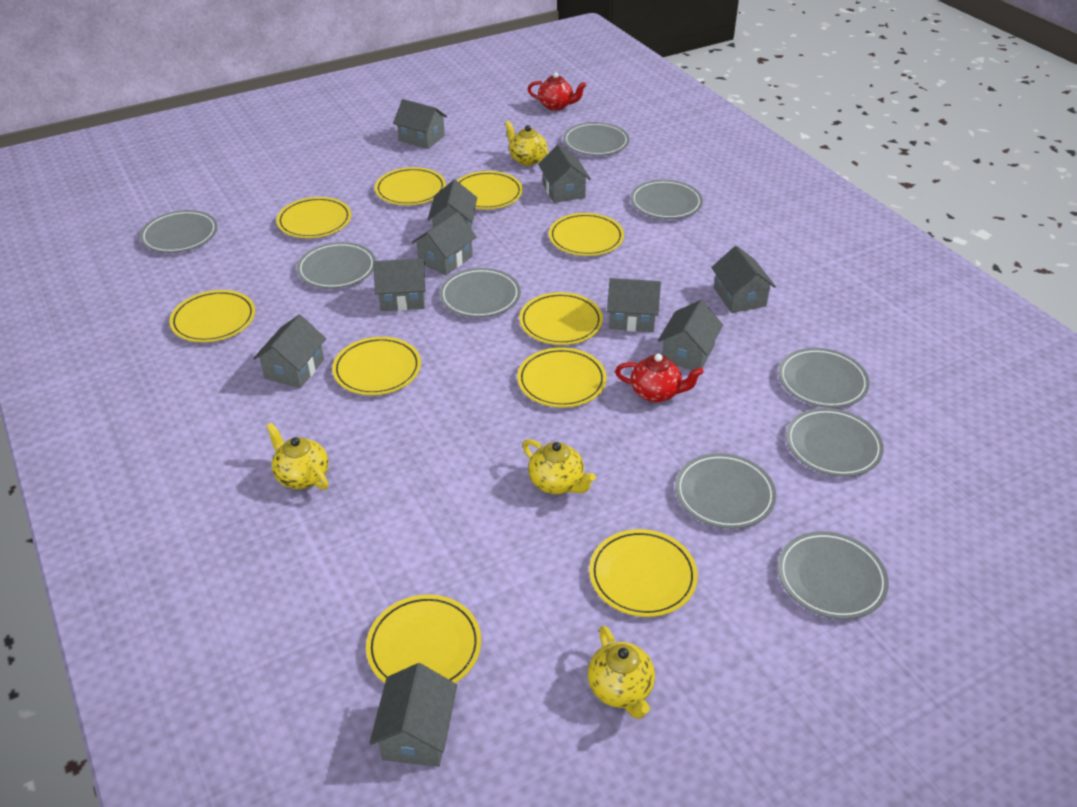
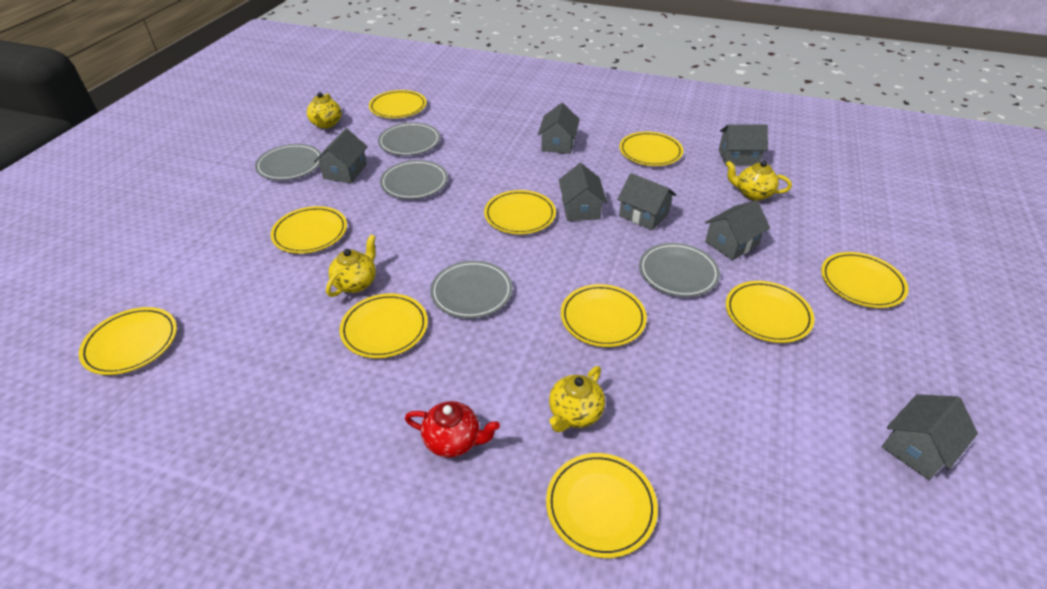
grey house: [253,315,326,388] [369,663,457,767] [373,259,425,311] [393,99,447,149] [412,212,476,275] [427,180,477,228] [538,144,591,203] [607,278,661,332] [658,300,723,370] [711,246,776,313] = 10 -> [314,129,368,183] [538,103,580,154] [559,163,607,221] [617,173,676,230] [705,200,770,260] [719,124,768,166] [882,394,978,480] = 7
grey plate: [140,210,218,253] [297,242,376,289] [440,268,521,318] [563,122,629,156] [631,180,703,219] [675,453,776,529] [778,348,870,408] [778,531,889,619] [786,408,884,477] = 9 -> [255,144,321,180] [378,122,440,156] [380,160,448,199] [430,261,513,319] [639,243,720,297] = 5
red teapot: [528,72,587,111] [615,353,703,403] = 2 -> [405,401,500,458] = 1

